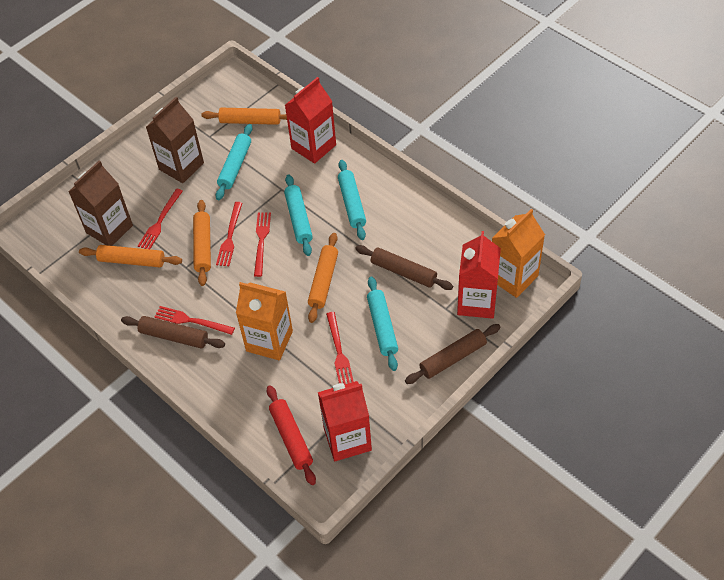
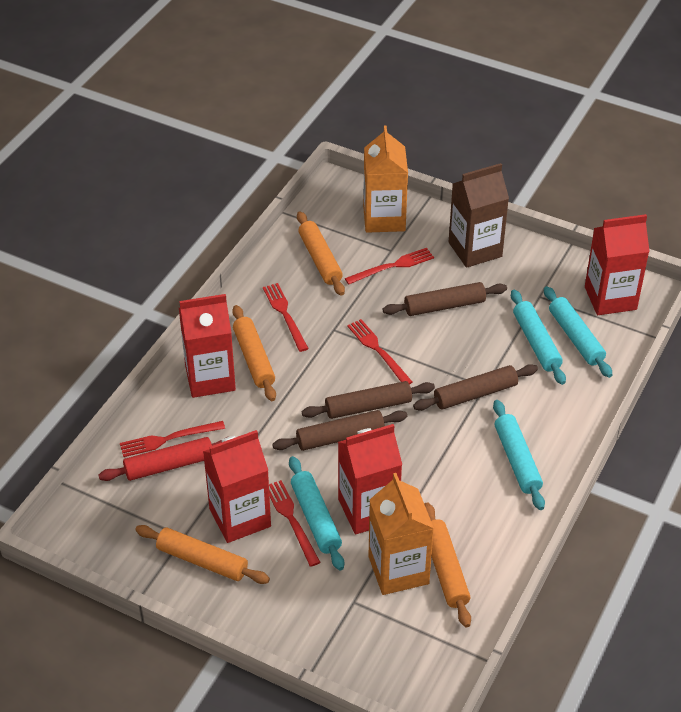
brown carton: [69,160,133,246] [146,97,204,183] = 2 -> [449,163,509,268] = 1
brown rolling pin: [121,316,225,348] [355,245,453,290] [405,324,500,384] = 3 -> [272,410,407,451] [302,381,435,419] [383,282,507,316] [413,364,538,411] = 4
red carton: [285,77,336,164] [318,381,372,461] [457,231,501,319] = 3 -> [179,294,236,398] [203,430,271,543] [338,424,402,534] [585,214,650,315] = 4

